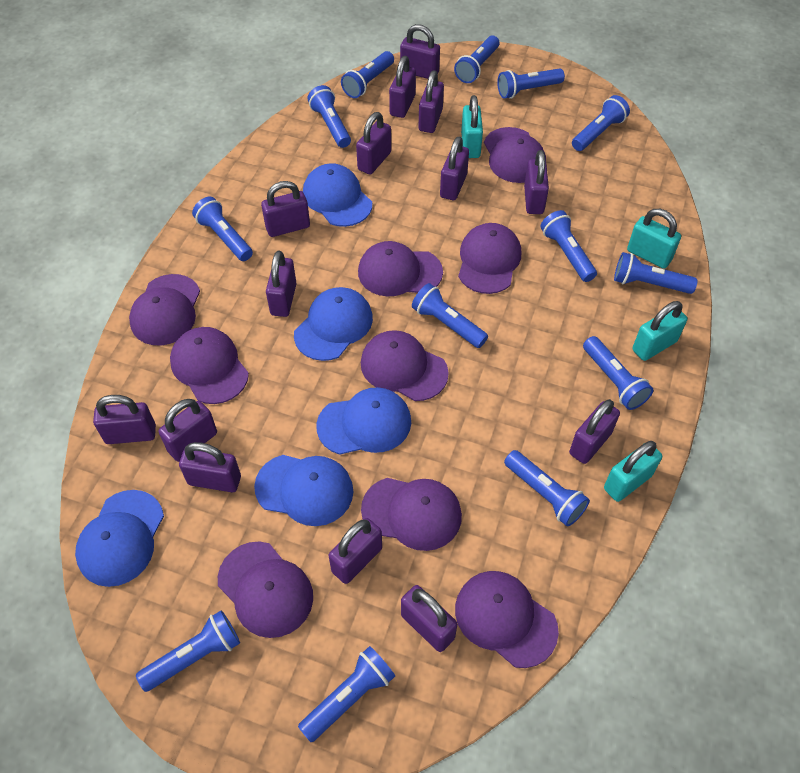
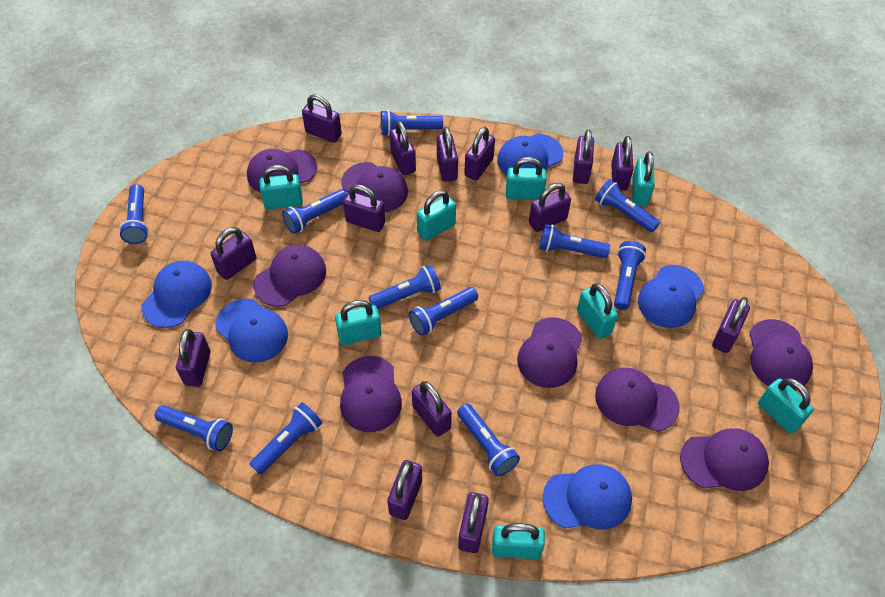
blue flashlight: [136,610,240,692] [192,197,253,261] [298,646,395,742] [308,85,351,148] [341,51,394,98] [412,283,488,348] [454,36,499,83] [497,68,565,99] [504,450,590,526] [540,210,597,282] [572,95,630,151] [583,336,653,410] [614,252,698,294] = 13 -> [119,184,149,244] [155,405,233,451] [250,402,322,475] [282,189,347,234] [368,265,441,309] [381,110,443,136] [409,287,478,336] [457,404,520,476] [539,224,610,258] [595,180,660,232] [614,241,646,310] = 11
purple cap: [129,274,200,345] [170,327,249,404] [218,542,313,638] [358,241,443,296] [361,330,449,401] [361,478,462,551] [455,571,559,668] [458,223,521,294] [484,127,546,183] = 9 -> [247,149,317,193] [253,245,326,307] [340,356,402,432] [341,162,408,212] [517,318,582,388] [595,368,680,432] [680,428,769,491] [749,319,813,390] = 8
turquoise padlock: [461,95,483,158] [604,441,662,502] [627,209,681,269] [632,301,687,361] = 4 -> [260,165,303,209] [335,300,381,345] [417,190,456,241] [492,523,545,559] [506,157,546,200] [577,283,618,339] [632,151,655,206] [758,378,814,433] = 8

